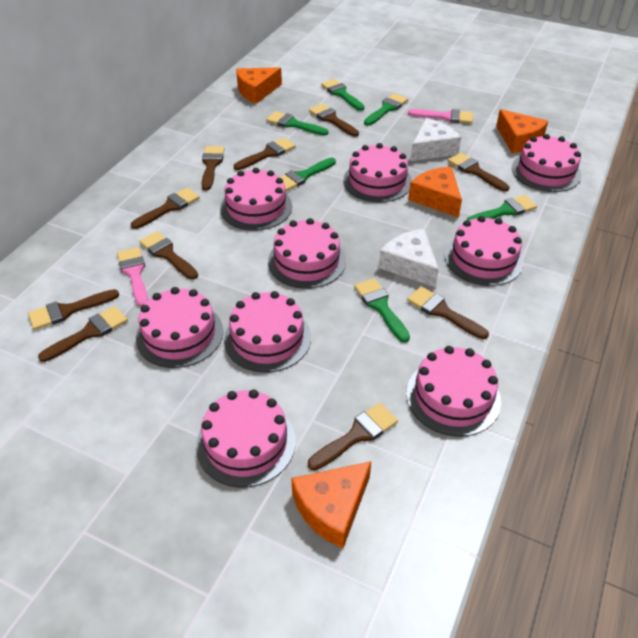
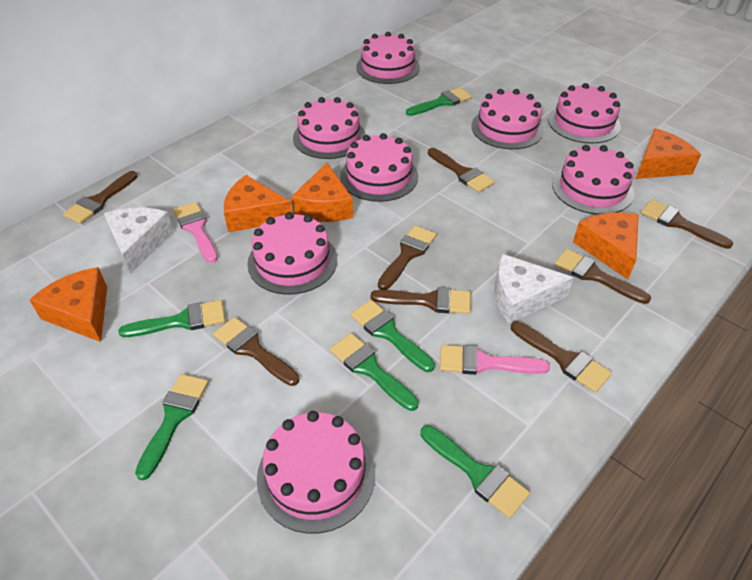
brown brush: [28,289,119,330] [38,306,128,362] [131,188,200,229] [139,231,198,280] [201,146,225,190] [234,137,296,170] [308,403,398,471] [309,104,359,137] [407,286,489,339] [448,153,509,192] = 10 -> [63,171,138,224] [213,317,300,386] [371,287,471,314] [378,225,436,290] [428,148,495,193] [511,321,612,393] [554,249,651,304] [641,200,733,249] = 8
orange cheese: [236,67,282,104] [291,461,371,548] [408,167,462,218] [496,109,548,153] = 4 -> [29,267,107,342] [224,175,292,232] [291,163,353,222] [573,212,639,279] [636,128,701,179] = 5
pink cake: [136,287,223,368] [196,389,296,488] [220,168,292,231] [224,291,311,372] [268,218,346,289] [343,143,412,202] [406,346,501,437] [445,216,524,286] [512,134,581,192] = 9 -> [247,212,337,295] [257,411,375,534] [293,97,366,159] [340,133,418,202] [356,32,420,84] [471,89,544,149] [548,83,621,144] [552,145,634,215] = 8

